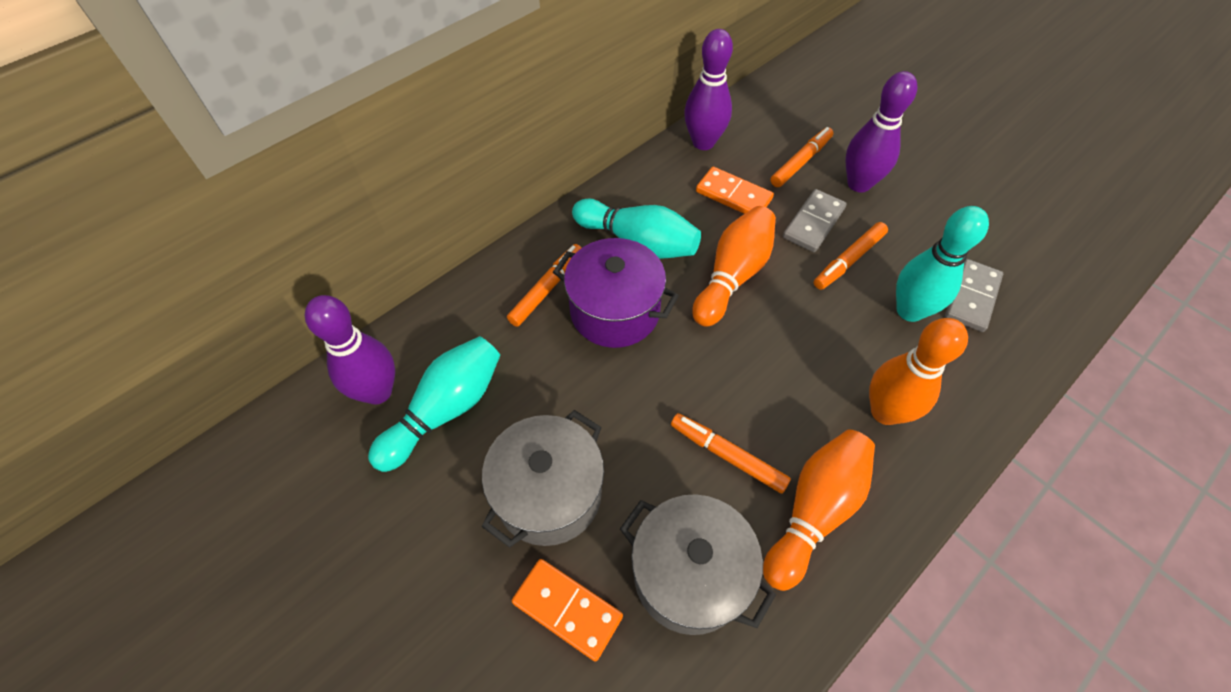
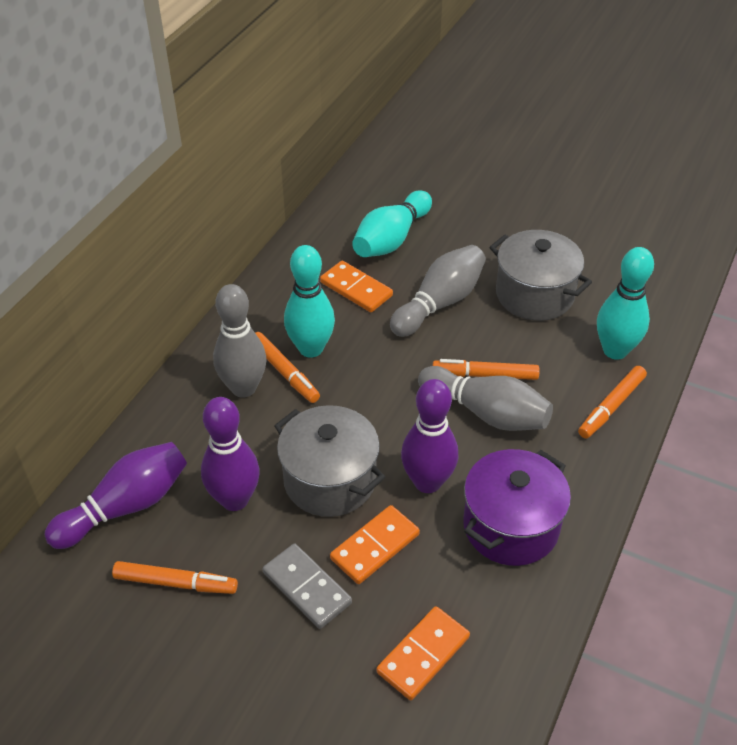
grey bowling pin: none = 0 -> [213,284,266,398] [390,245,486,337] [418,366,553,431] = 3
grey domino: [783,189,847,252] [945,259,1003,332] = 2 -> [263,544,352,629] = 1
orange bowling pin: [692,206,776,327] [763,430,875,591] [869,318,968,425] = 3 -> none = 0
orange domino: [512,559,623,661] [696,167,774,214] = 2 -> [320,261,393,312] [330,505,420,584] [377,606,470,700] = 3

